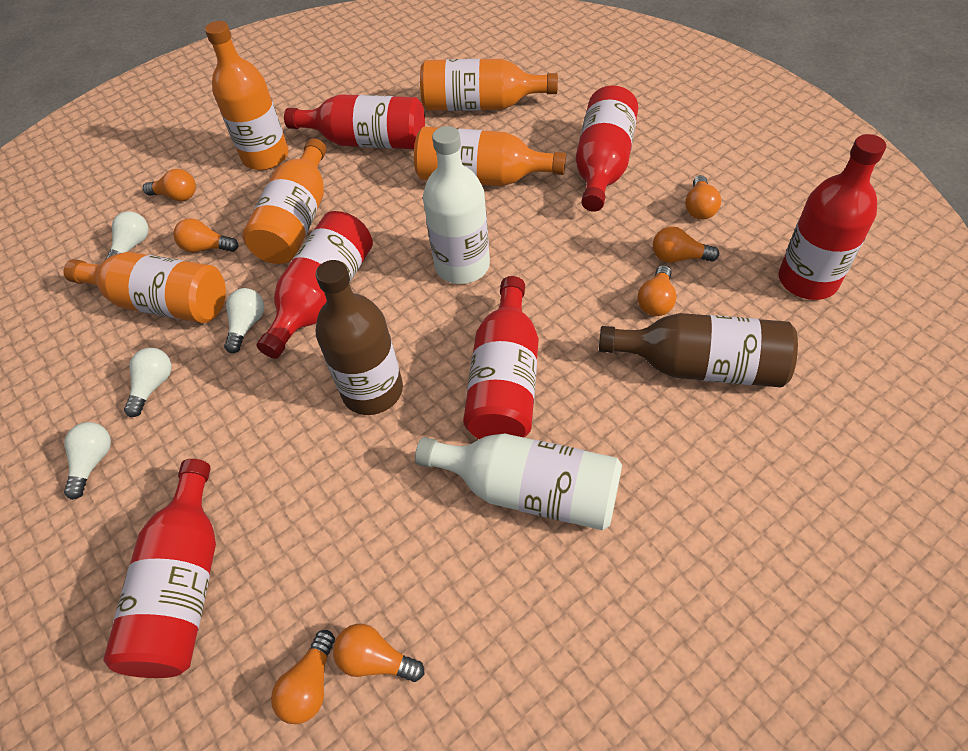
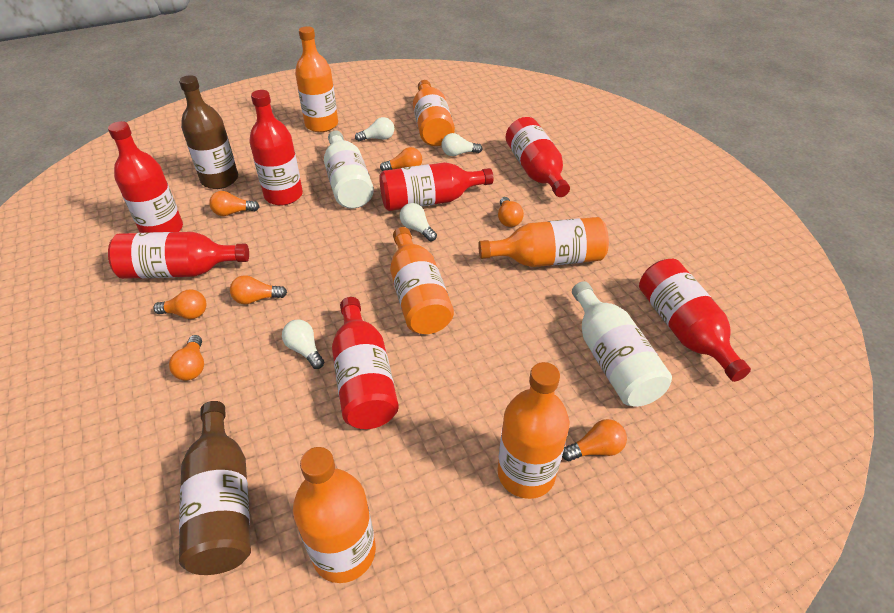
orange bottle: [63,252,226,323] [205,21,289,170] [242,138,326,264] [414,127,566,186] [420,59,558,111] = 5 -> [293,447,376,583] [295,26,338,132] [390,227,454,334] [413,80,455,146] [478,217,609,267] [498,362,569,499] = 6
red bottle: [103,459,216,678] [257,211,373,359] [284,94,425,149] [463,276,538,439] [576,85,638,212] [779,134,886,300] = 6 -> [108,121,183,233] [108,232,249,279] [249,90,303,205] [332,297,399,429] [379,162,494,211] [506,117,570,197] [639,259,751,382] = 7

